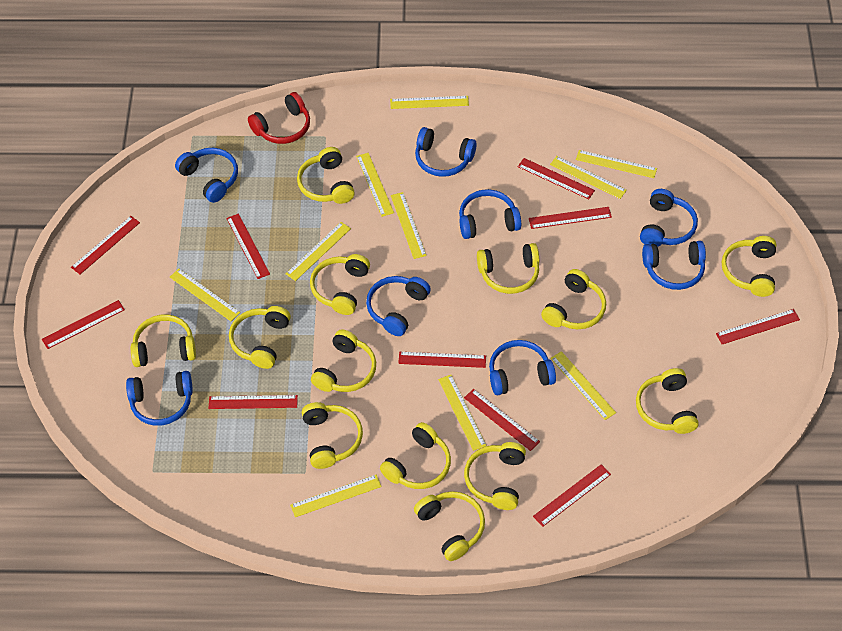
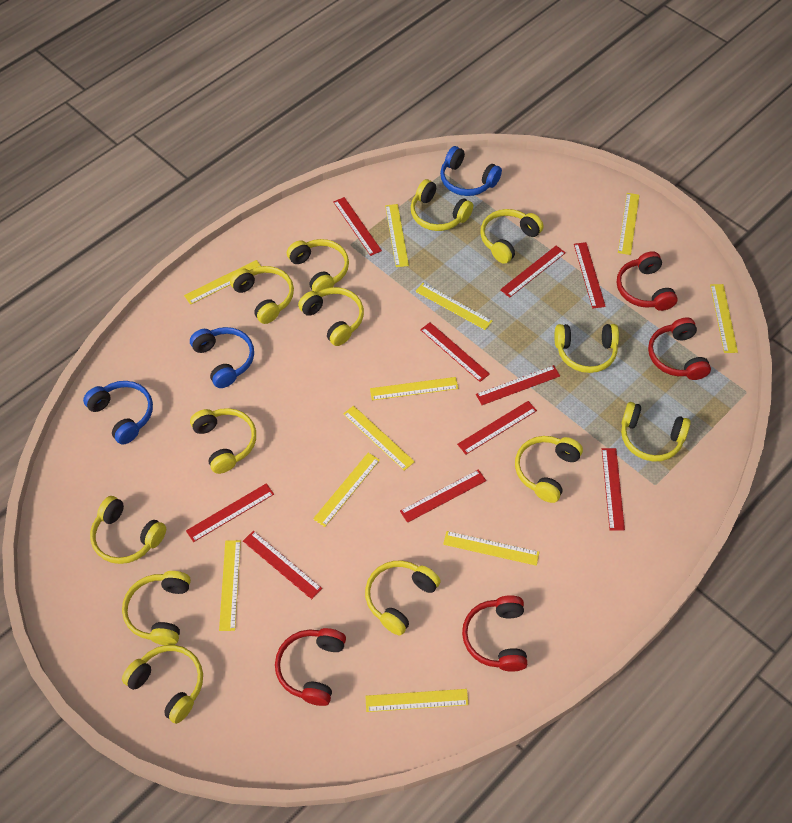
blue headphones: [126,371,193,426] [175,148,238,203] [366,276,431,336] [415,127,477,177] [459,189,521,239] [489,340,556,395] [640,189,698,247] [642,241,706,290] = 8 -> [83,381,153,445] [190,327,254,388] [440,146,502,196] = 3
red headphones: [248,92,310,144] = 1 -> [275,628,346,706] [462,595,527,672] [617,251,678,311] [648,318,711,380] = 4
yellow ruler: [170,269,240,321] [286,222,351,281] [290,475,382,517] [356,153,394,217] [390,96,469,109] [391,192,427,259] [438,375,487,451] [550,156,627,199] [550,351,616,420] [576,150,657,178] = 10 -> [184,260,261,305] [219,540,241,631] [313,453,380,527] [343,406,415,471] [365,689,469,712] [370,377,458,400] [385,204,409,267] [415,283,492,330] [443,531,539,566] [618,193,639,255] [710,284,738,353] = 11

